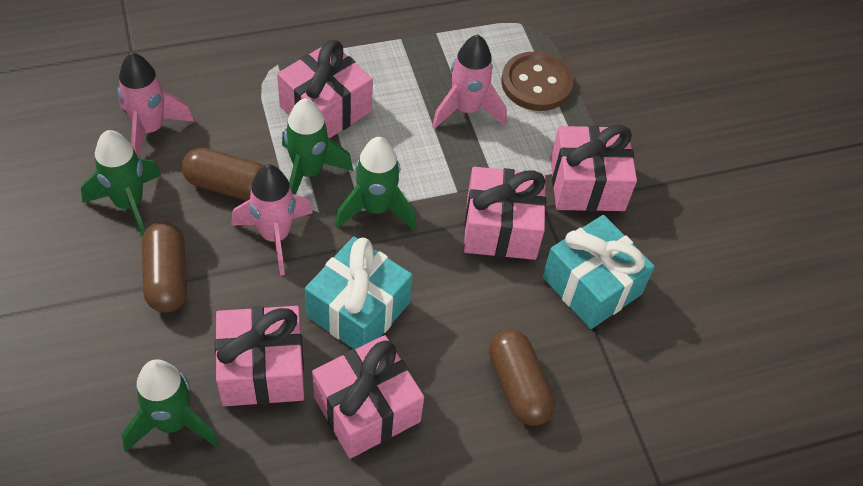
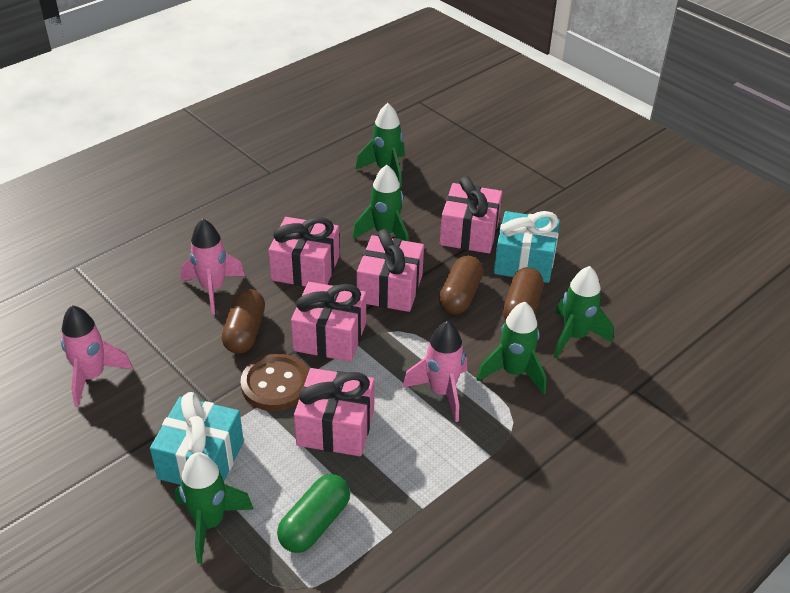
green capsule: none = 0 -> [277,474,350,553] = 1
green rocket: [81,130,161,236] [122,359,219,452] [282,98,353,195] [335,137,416,230] = 4 -> [175,452,254,563] [352,165,409,241] [356,103,405,188] [477,302,546,395] [554,266,614,359] = 5

